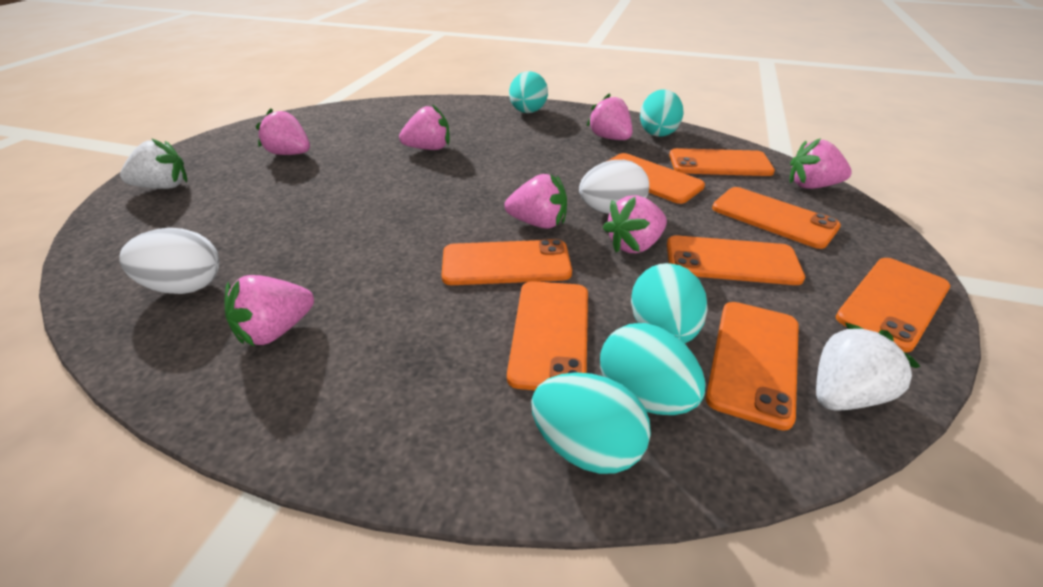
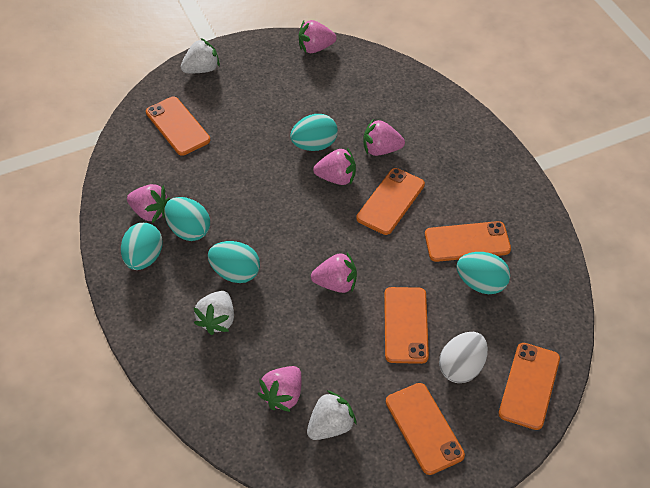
orange phone: [442,239,572,285] [507,281,588,390] [607,153,705,204] [667,235,805,285] [669,148,775,176] [706,302,799,431] [712,187,841,249] [836,258,950,352] = 8 -> [146,97,210,156] [356,168,425,235] [384,287,429,364] [386,383,465,475] [425,221,511,262] [499,343,560,430] = 6
pink strawberry: [224,275,314,347] [256,108,310,155] [399,104,449,150] [504,174,567,229] [587,93,633,140] [603,195,667,253] [790,138,852,189] = 7 -> [127,184,170,223] [258,366,302,412] [299,20,337,53] [311,251,357,293] [313,147,356,185] [363,118,405,156] = 6
white egg: [119,228,219,294] [579,160,649,214] = 2 -> [439,332,488,383] = 1
white strawberry: [120,138,187,189] [816,323,921,411] = 2 -> [181,38,220,73] [193,291,234,335] [307,390,357,440] = 3

